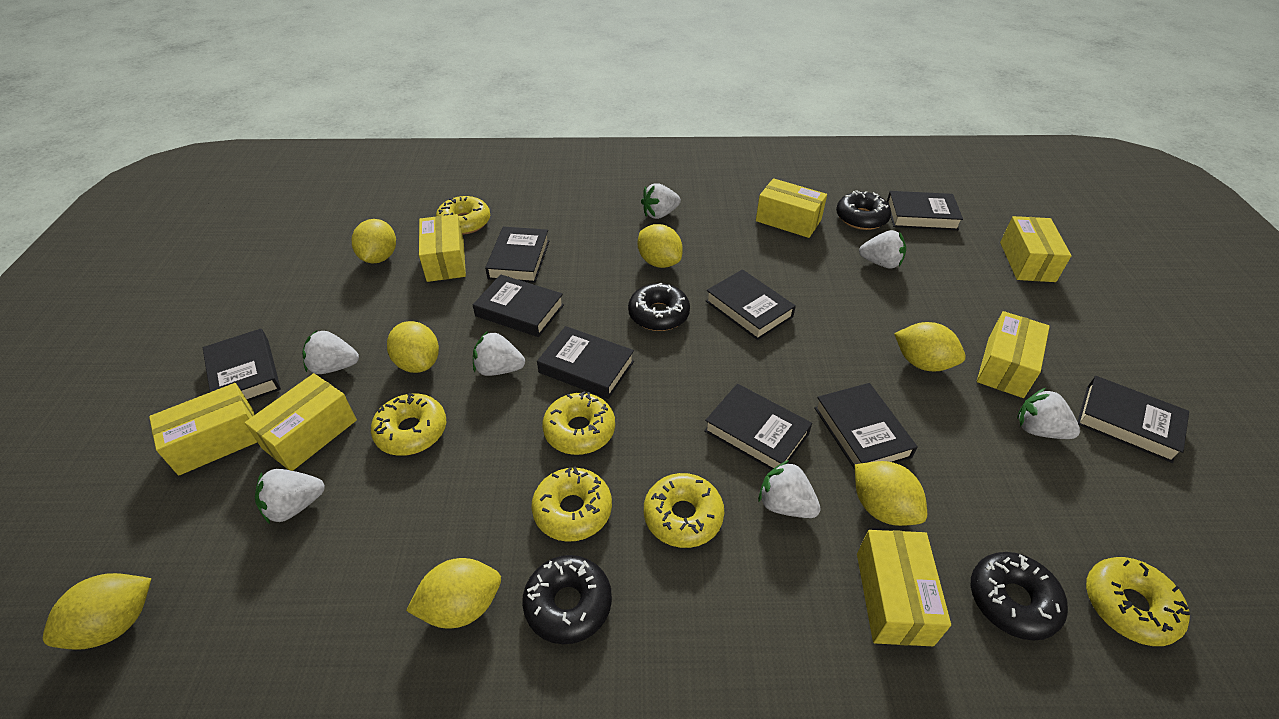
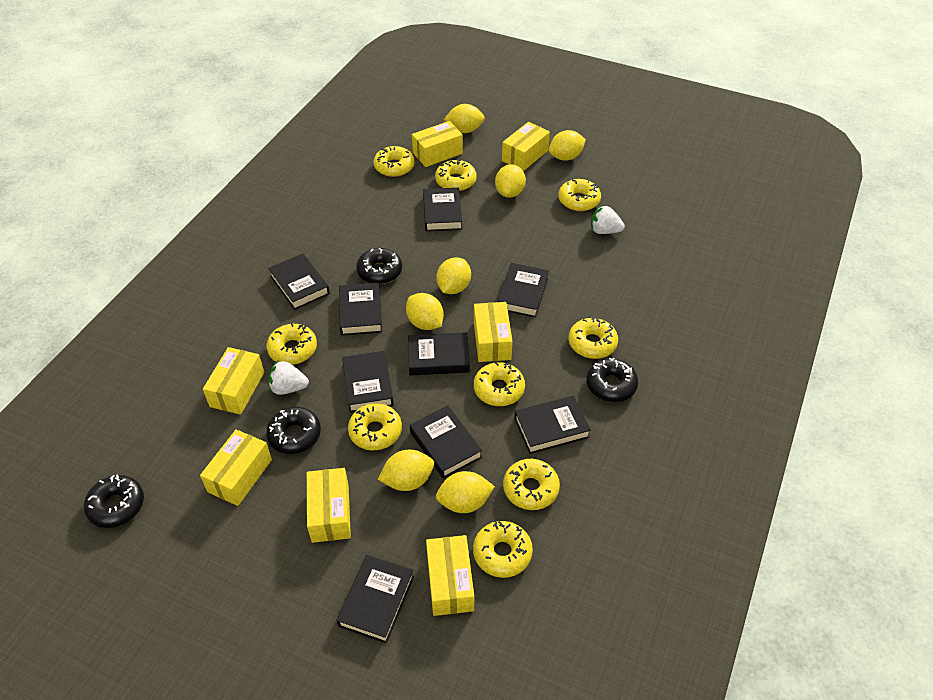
white strawberry: [255,469,325,524] [302,330,359,374] [473,331,525,376] [641,183,681,219] [758,460,821,518] [859,230,906,269] [1017,388,1080,439] = 7 -> [268,361,309,395] [591,205,625,234] = 2
yellow donut: [371,393,446,456] [436,196,490,235] [531,467,612,542] [542,392,615,455] [644,473,724,548] [1086,557,1190,646] = 6 -> [267,323,317,365] [348,403,402,450] [374,146,414,177] [435,159,477,191] [473,521,533,578] [474,362,525,406] [503,459,560,510] [558,179,601,211] [568,317,618,359] = 9

